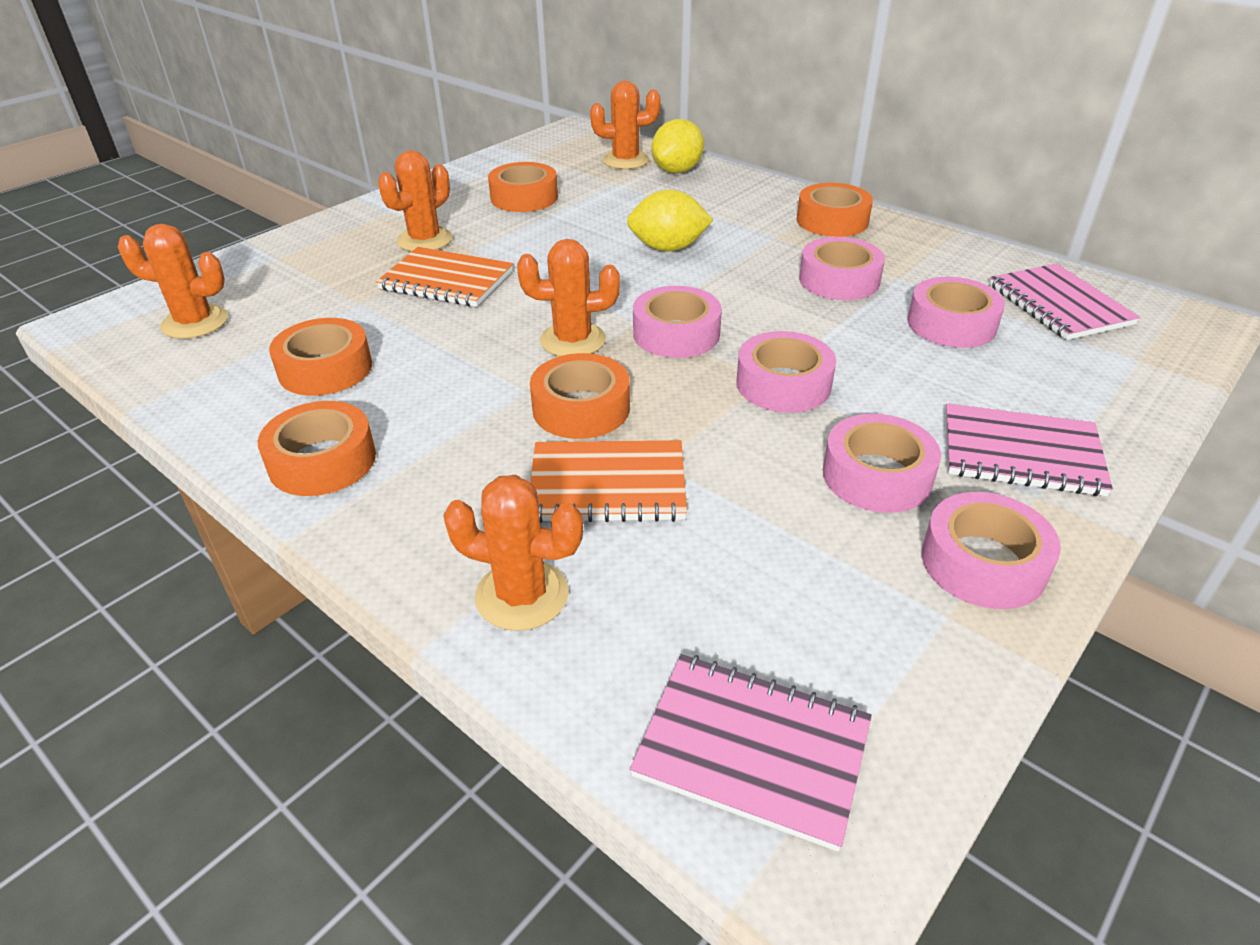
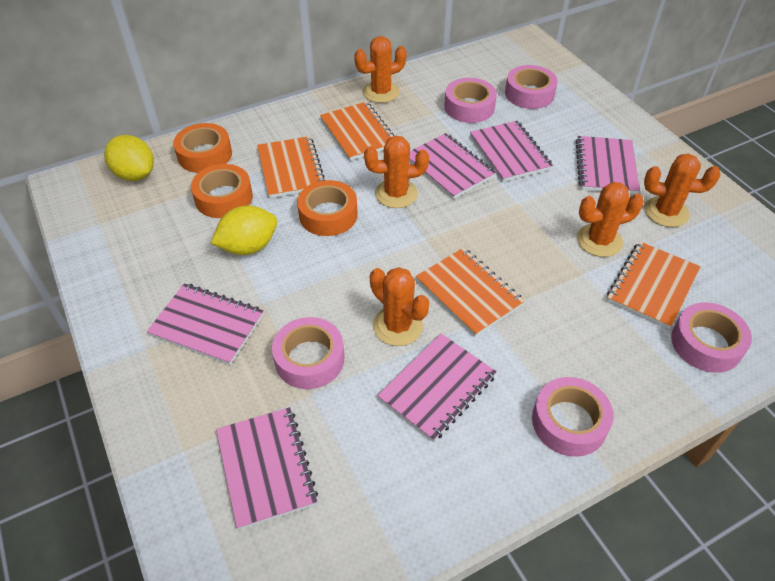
orange notebook: [376,247,513,307] [530,440,687,523] = 2 -> [257,136,325,198] [320,102,394,161] [416,248,525,337] [607,242,701,329] = 4
orange tape: [258,401,376,496] [269,318,372,396] [488,162,558,212] [530,353,630,439] [797,183,873,237] = 5 -> [173,123,232,173] [191,164,253,218] [297,180,358,236] = 3
pink notebook: [630,654,872,851] [945,403,1113,496] [989,263,1140,340] = 3 -> [147,283,264,365] [216,407,318,530] [377,334,497,442] [410,133,496,199] [470,121,553,182] [575,136,640,194] = 6
pink tape: [633,286,722,358] [736,331,836,413] [799,237,885,300] [823,414,941,513] [907,277,1005,348] [922,492,1061,609] = 6 -> [272,317,344,389] [444,78,497,123] [505,65,558,109] [532,377,614,457] [671,303,752,373] = 5

